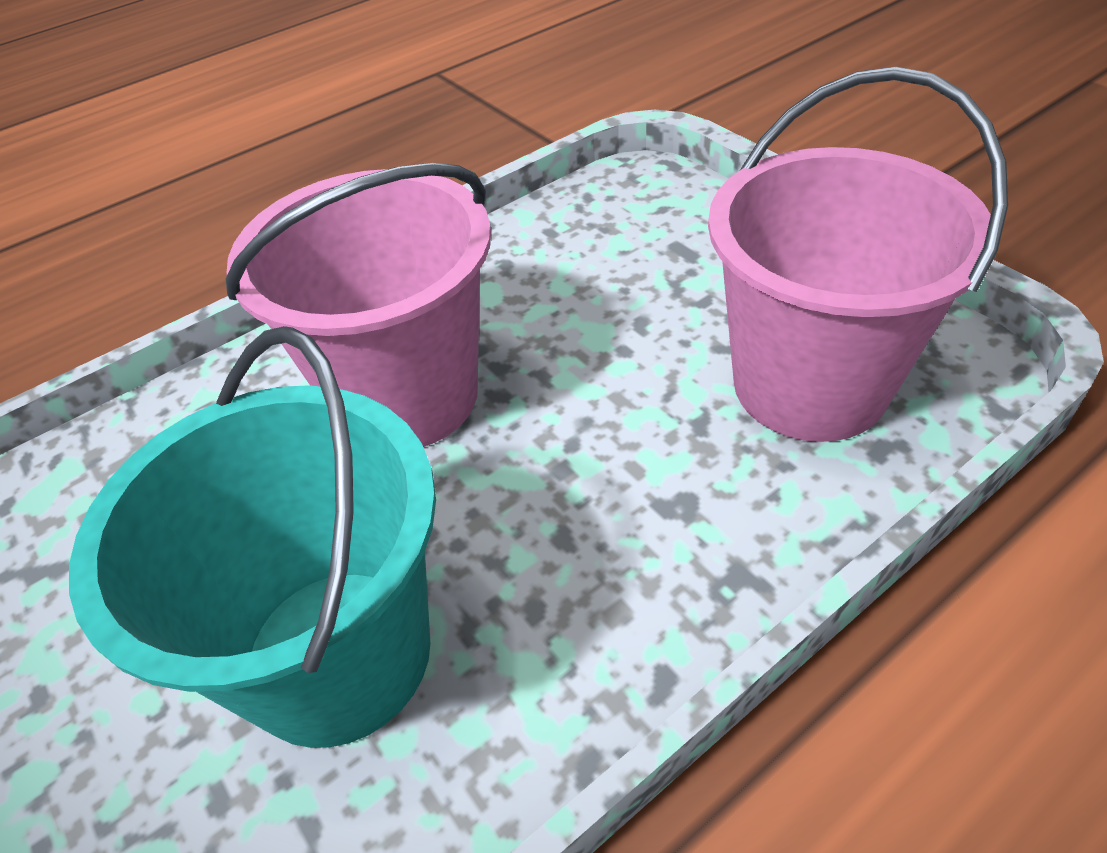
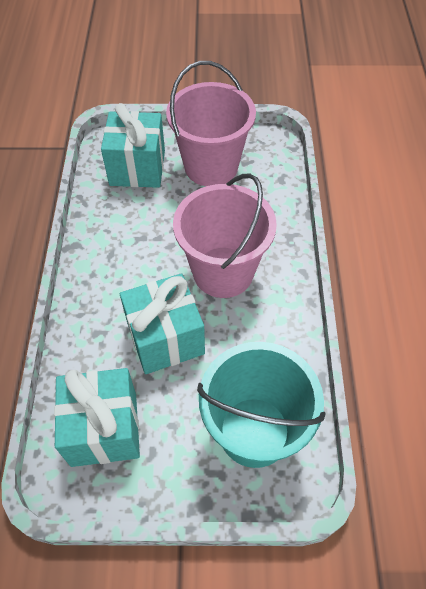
turquoise gift: none = 0 -> [54,368,140,467] [101,103,165,188] [120,273,205,374] = 3

